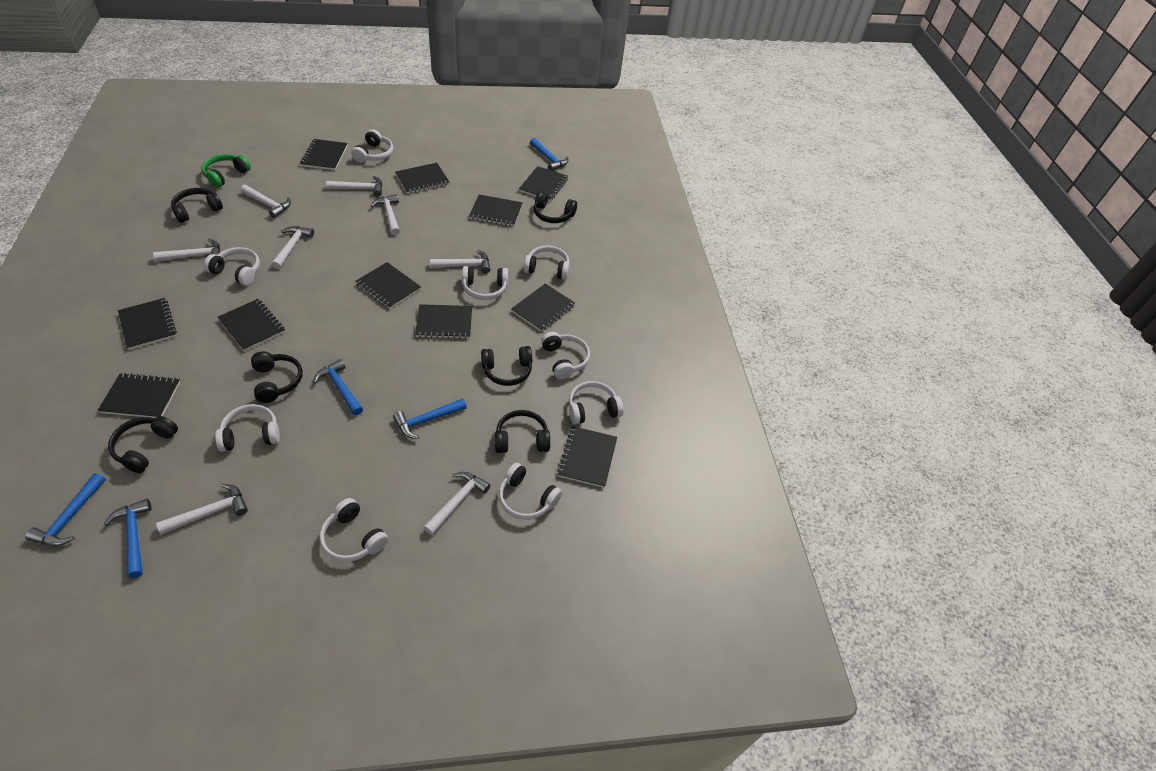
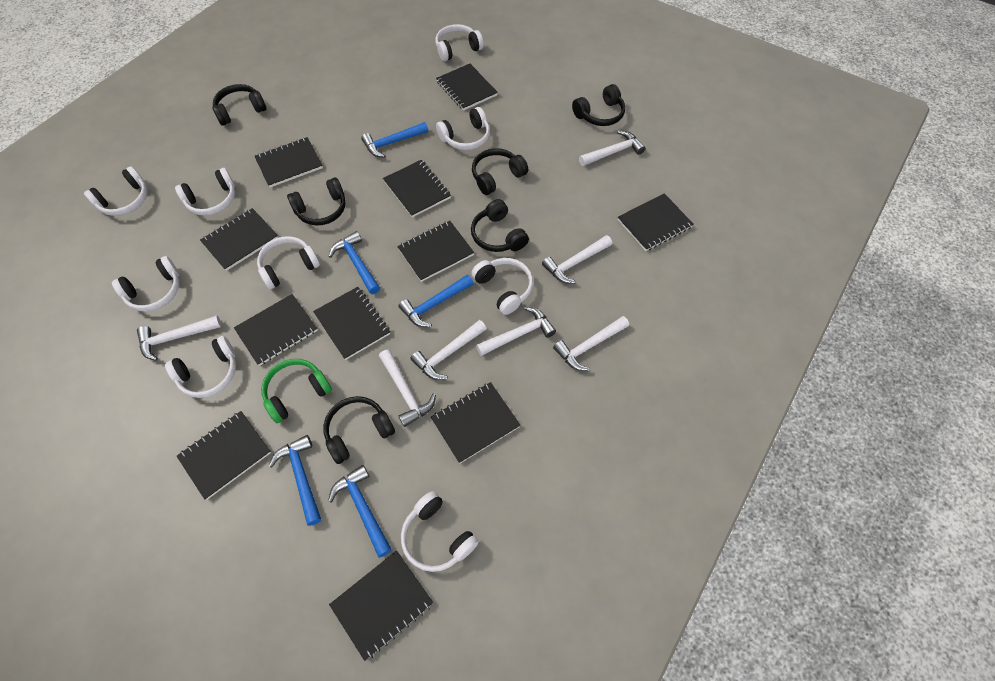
white hammer: [153,239,220,262] [156,484,248,535] [240,185,291,218] [272,226,314,269] [326,176,382,197] [371,194,400,235] [423,472,490,535] [430,250,491,273] = 8 -> [137,315,222,361] [379,349,436,427] [410,320,487,380] [476,306,556,356] [542,235,612,283] [553,316,629,371] [579,130,645,166] = 7

